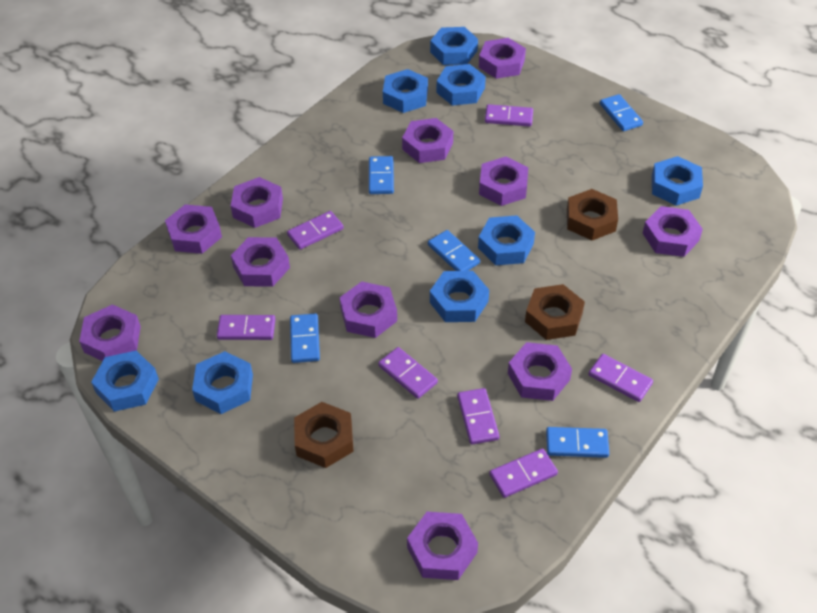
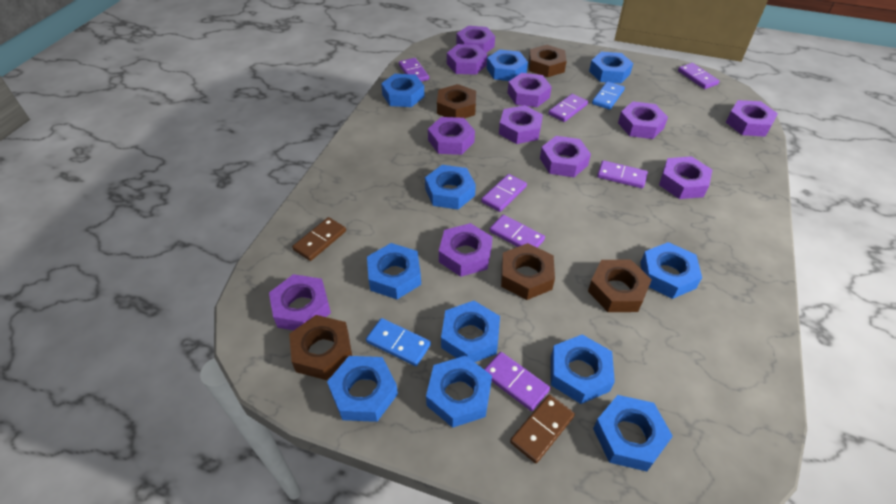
blue domino: [290,314,320,363] [369,156,394,194] [428,230,480,271] [546,427,609,458] [600,94,643,131] = 5 -> [366,318,431,366] [592,81,625,110] = 2
blue nut: [91,351,159,412] [192,351,253,414] [383,69,428,113] [430,27,478,65] [430,271,489,322] [437,64,486,106] [478,215,535,265] [652,156,703,206] = 8 -> [327,356,398,422] [367,243,421,299] [381,74,425,107] [425,165,476,209] [426,356,492,428] [441,301,500,362] [487,49,528,81] [551,334,615,404] [589,52,633,83] [593,395,673,471] [640,242,702,299] = 11
brown domino: none = 0 -> [292,217,346,261] [510,394,575,463] = 2
brown nut: [294,402,354,468] [525,284,585,340] [567,189,618,240] = 3 -> [289,315,352,380] [437,84,476,118] [501,243,555,300] [529,45,567,77] [588,259,652,312] = 5

